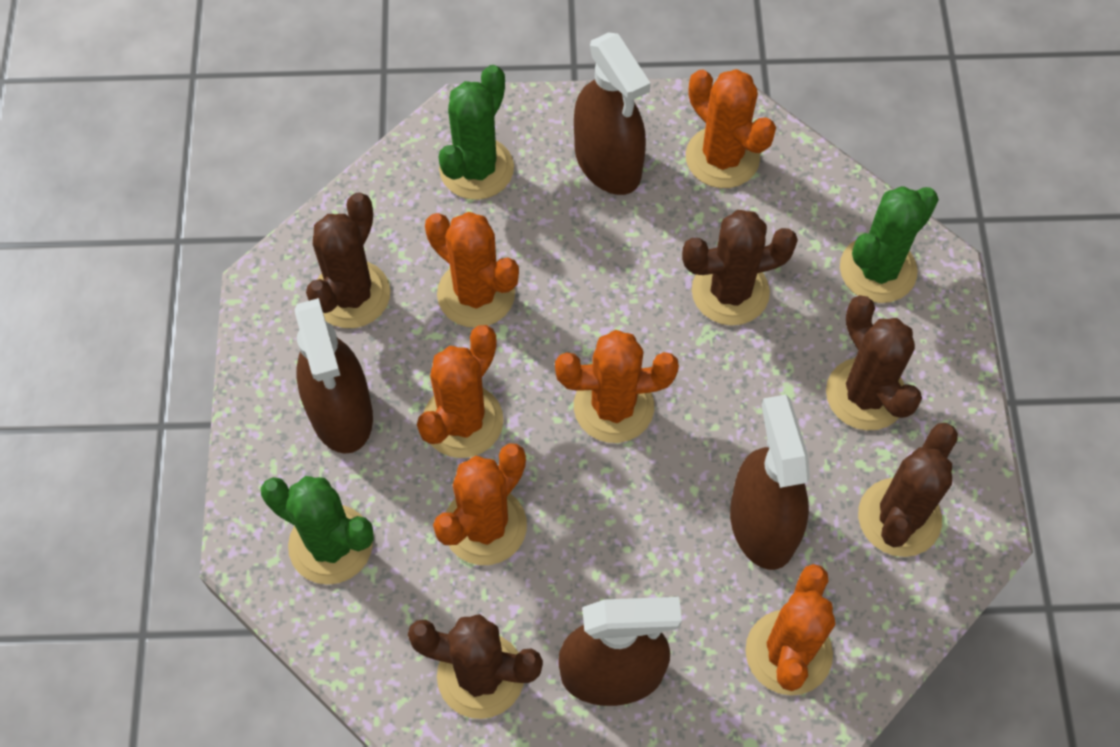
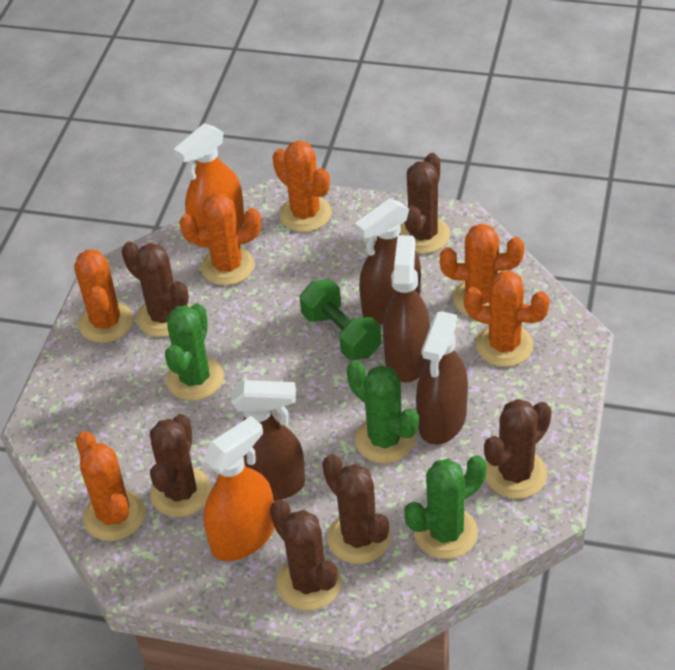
brown cactus: [306,192,390,328] [408,614,543,719] [682,210,798,326] [826,295,922,431] [858,423,958,557] = 5 -> [122,242,191,337] [150,414,212,517] [270,499,341,611] [322,454,391,564] [400,153,450,254] [484,399,552,499] = 6
green dumbbell: none = 0 -> [300,280,382,360] = 1
orange spray bottle: none = 0 -> [174,123,244,247] [202,416,275,561] = 2

